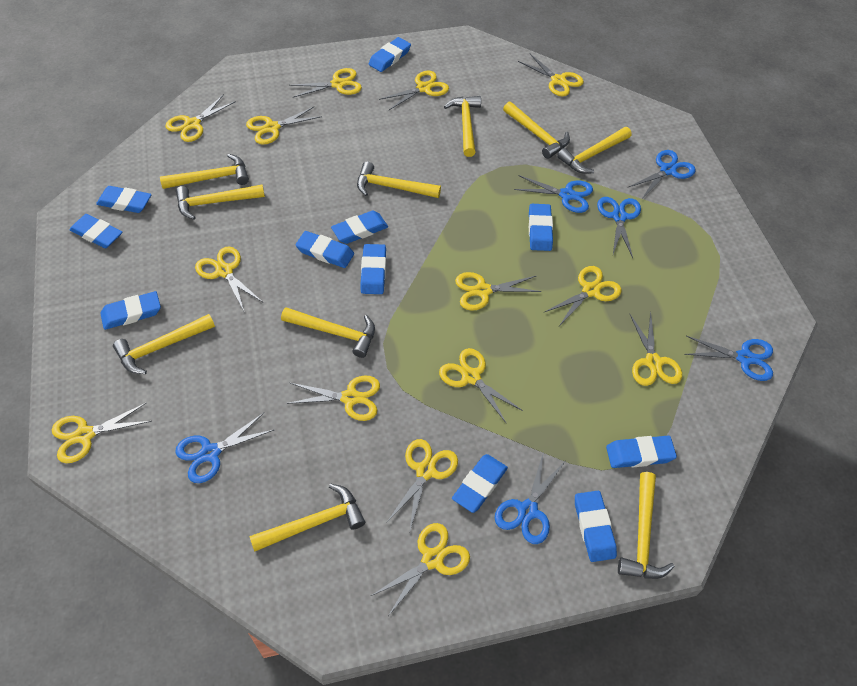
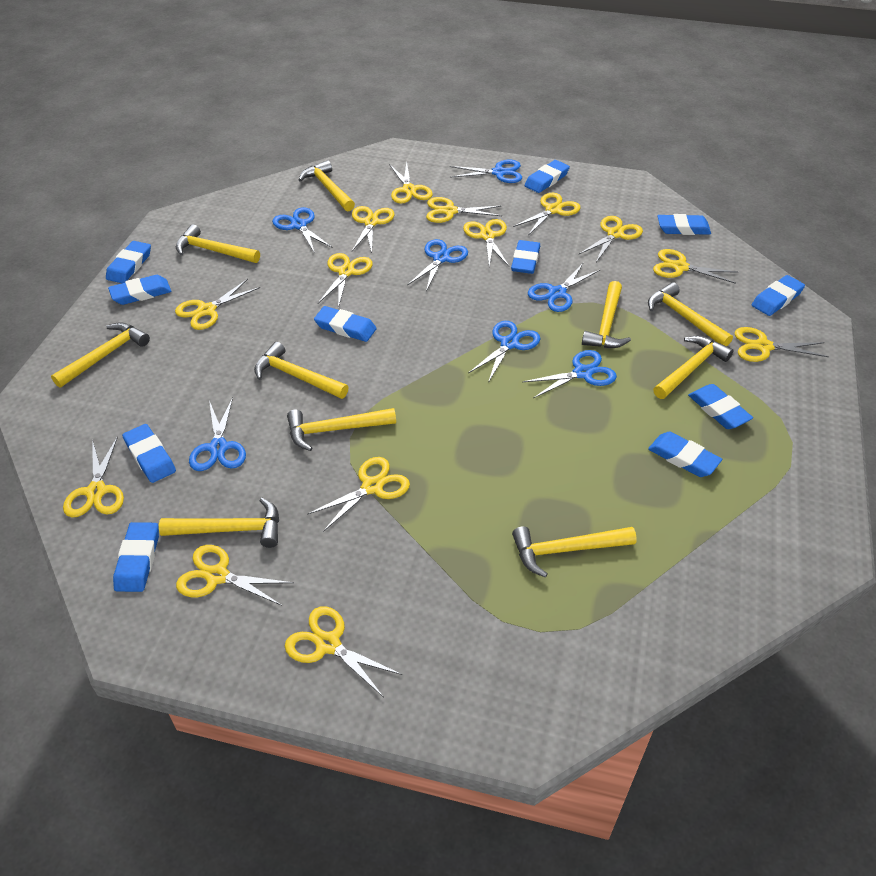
blue scissors: [175,413,275,483] [495,451,565,544] [514,175,593,213] [597,197,641,258] [627,150,696,199] [684,336,773,381] = 6 -> [189,397,246,471] [272,207,333,253] [407,239,468,291] [450,160,522,183] [468,321,541,383] [523,350,617,398] [528,262,600,312] = 7

